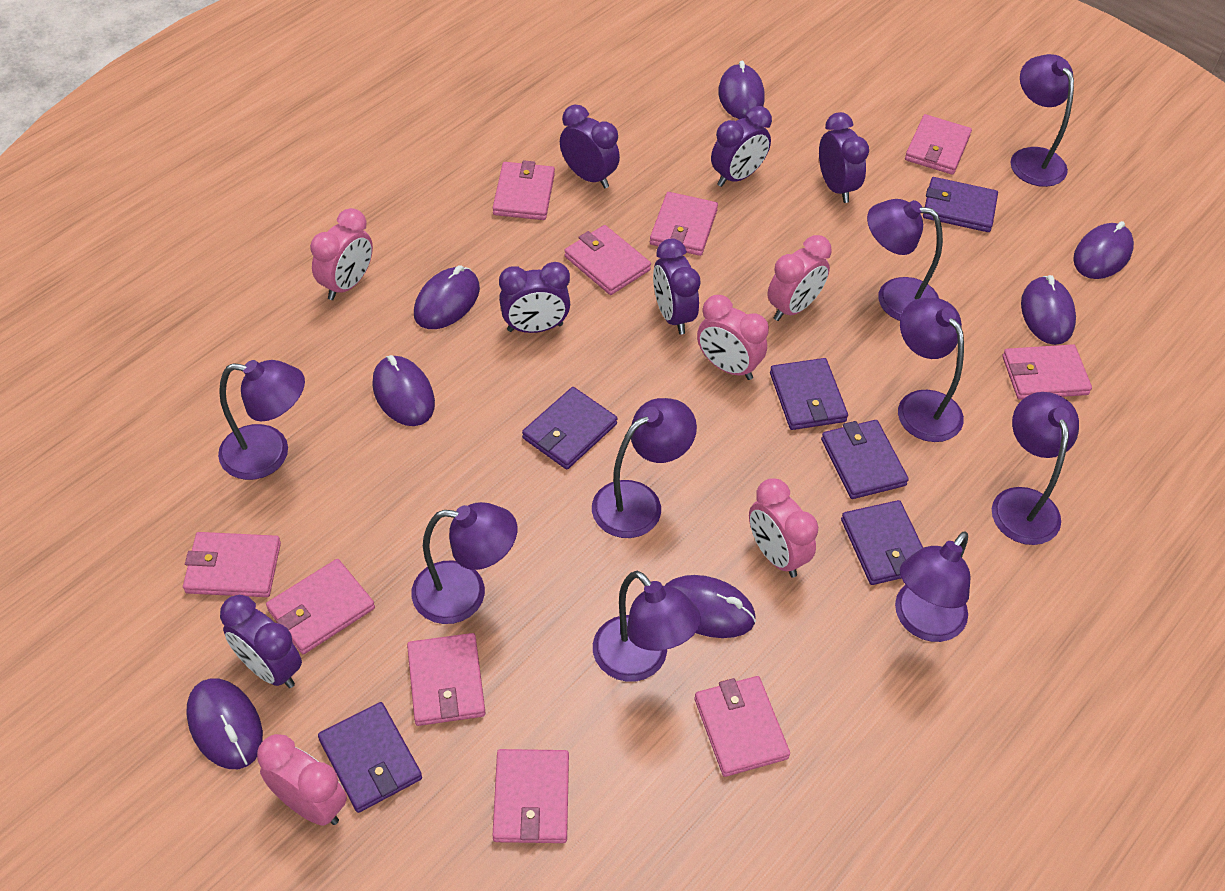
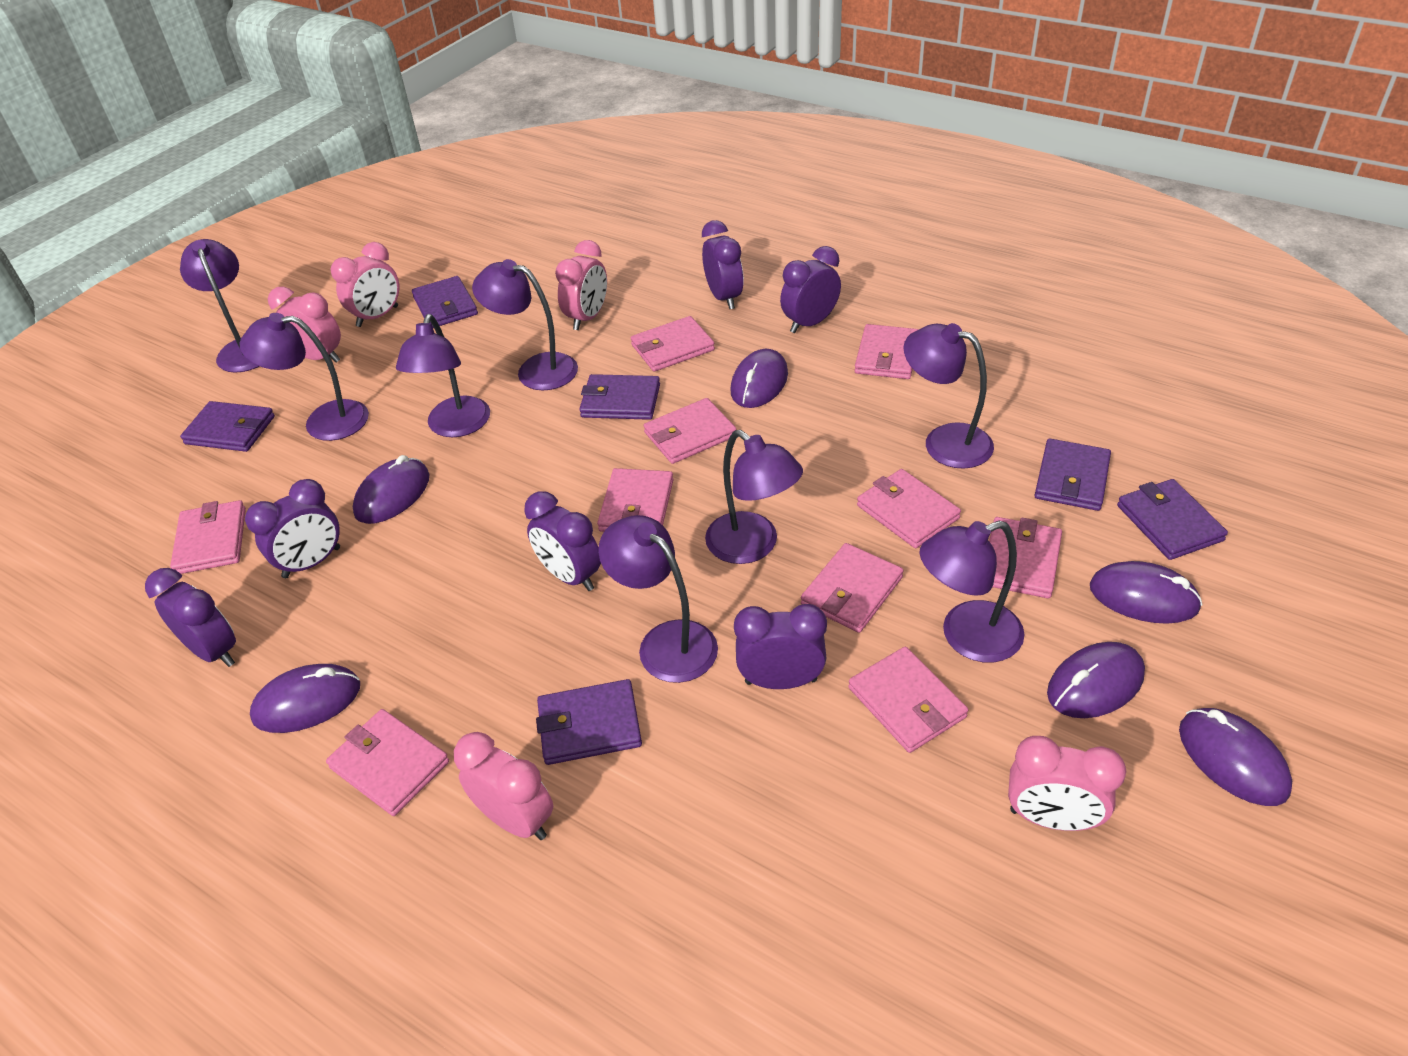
purple lamp: [218,360,305,480] [411,502,517,624] [592,398,697,538] [593,571,701,682] [867,199,943,321] [895,531,970,642] [898,298,964,442] [992,392,1079,545] [1010,54,1074,187] = 9 -> [180,239,260,373] [240,313,369,441] [396,314,490,437] [472,259,578,390] [598,515,718,683] [705,430,803,564] [903,323,994,469] [919,521,1024,663] = 8
purple mouse: [186,678,263,769] [372,355,435,426] [414,265,480,329] [665,575,756,638] [718,61,765,119] [1021,275,1076,345] [1073,221,1134,279] = 7 -> [250,664,360,733] [353,455,430,524] [730,349,788,408] [1047,642,1145,718] [1090,561,1203,624] [1179,708,1292,806] = 6

